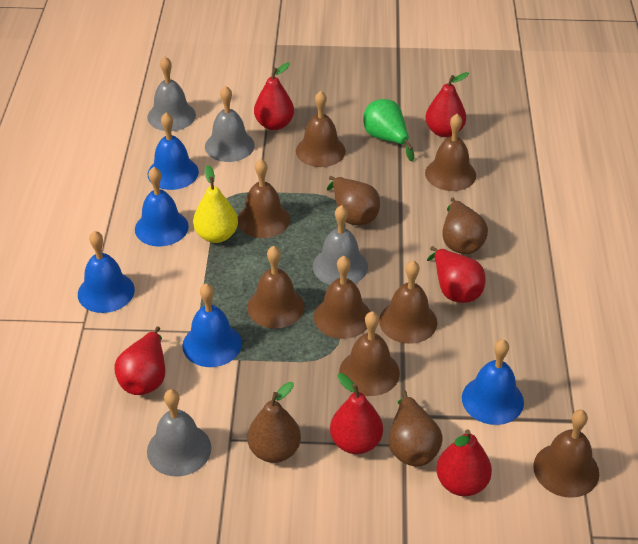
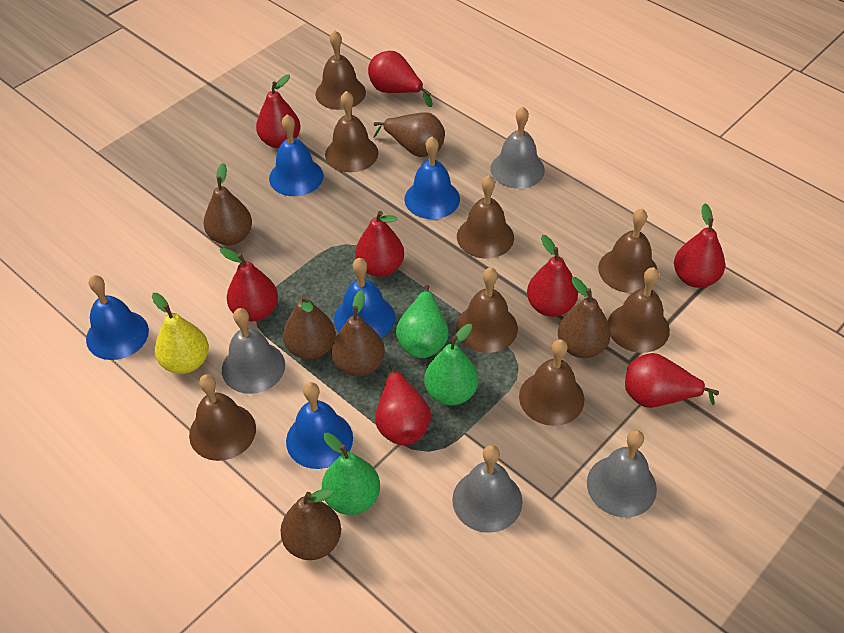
brown pear: [247,382,301,463] [327,176,380,225] [389,390,443,466] [442,198,488,254] = 4 -> [204,163,252,245] [280,489,341,560] [283,295,336,360] [332,290,385,376] [373,112,445,157] [558,277,611,358] = 6
green pear: [363,99,414,161] = 1 -> [322,433,380,515] [396,285,449,358] [424,324,478,405] = 3
red pear: [115,326,165,395] [254,62,294,130] [330,373,383,454] [425,72,469,137] [427,246,485,303] [436,429,492,496] = 6 -> [220,248,278,321] [256,74,300,148] [355,211,404,277] [368,51,432,107] [375,364,431,445] [527,235,578,317] [625,353,719,408] [674,203,725,288] = 8

